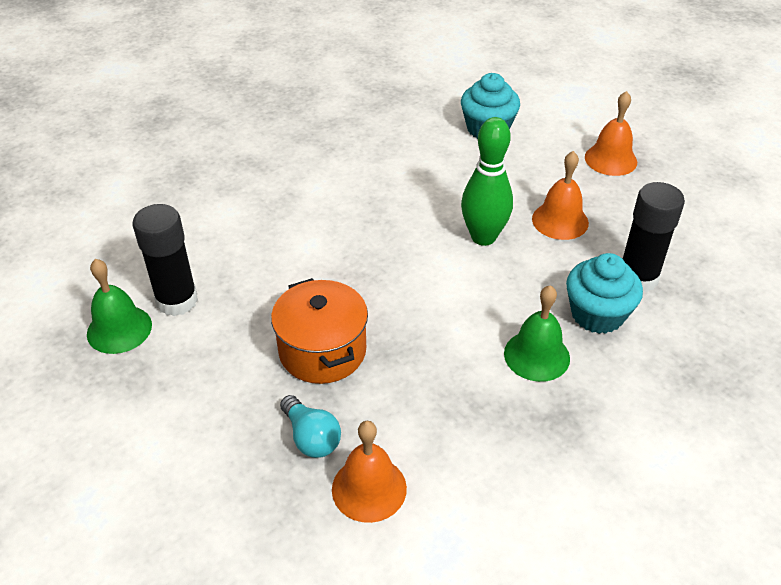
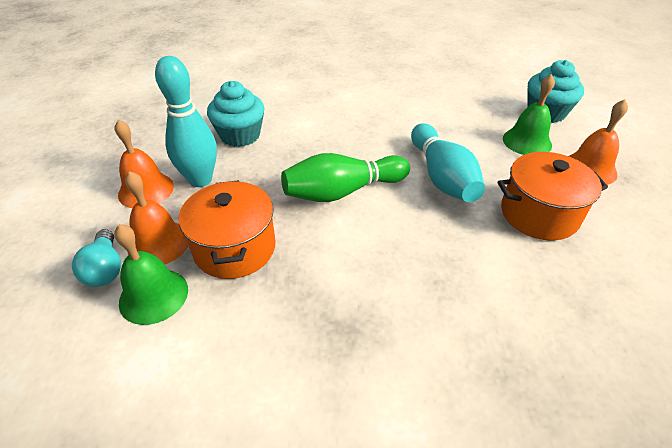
black glue stick: [133,204,198,316] [623,182,685,292] = 2 -> none = 0
orange pot: [271,278,368,384] = 1 -> [179,180,275,279] [498,152,608,241] = 2
turquoise bowling pin: none = 0 -> [155,56,217,187] [411,123,485,202] = 2

